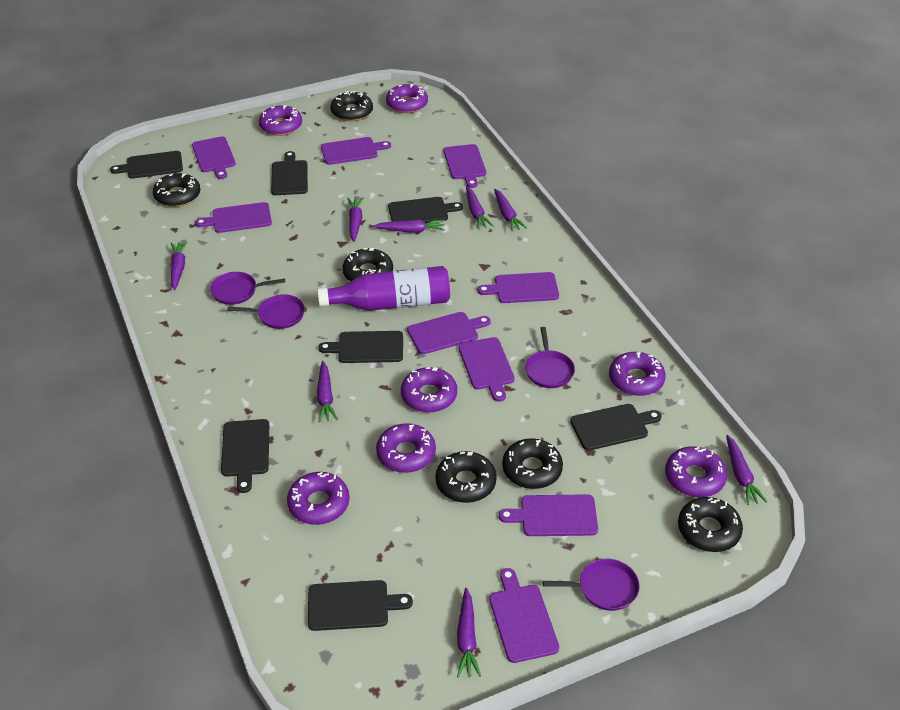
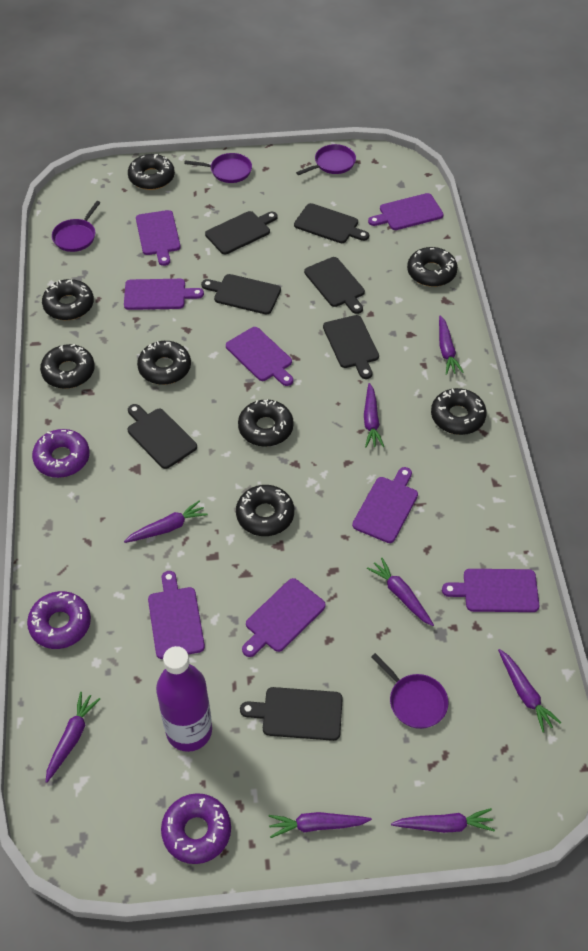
black donut: [153,173,200,207] [330,91,373,121] [342,248,393,281] [435,451,497,503] [502,438,563,489] [678,497,743,552] = 6 -> [40,344,95,389] [42,279,94,320] [128,154,175,190] [137,341,191,385] [236,485,294,536] [238,399,294,447] [407,247,458,287] [431,388,487,435] = 8
purple cutting board: [192,136,236,179] [195,202,272,233] [321,137,391,165] [407,312,491,354] [444,144,486,188] [458,337,515,402] [478,272,559,303] [489,568,559,663] [499,494,598,536] = 9 -> [124,279,204,310] [136,210,181,266] [148,571,205,659] [226,327,293,386] [242,578,326,657] [352,467,418,543] [368,193,444,230] [442,569,539,612] = 8
purple donut: [259,105,302,136] [287,472,350,525] [376,423,436,473] [386,84,428,113] [401,367,457,413] [609,352,666,396] [665,446,727,498] = 7 -> [27,591,91,649] [32,429,90,478] [161,793,231,864] = 3

